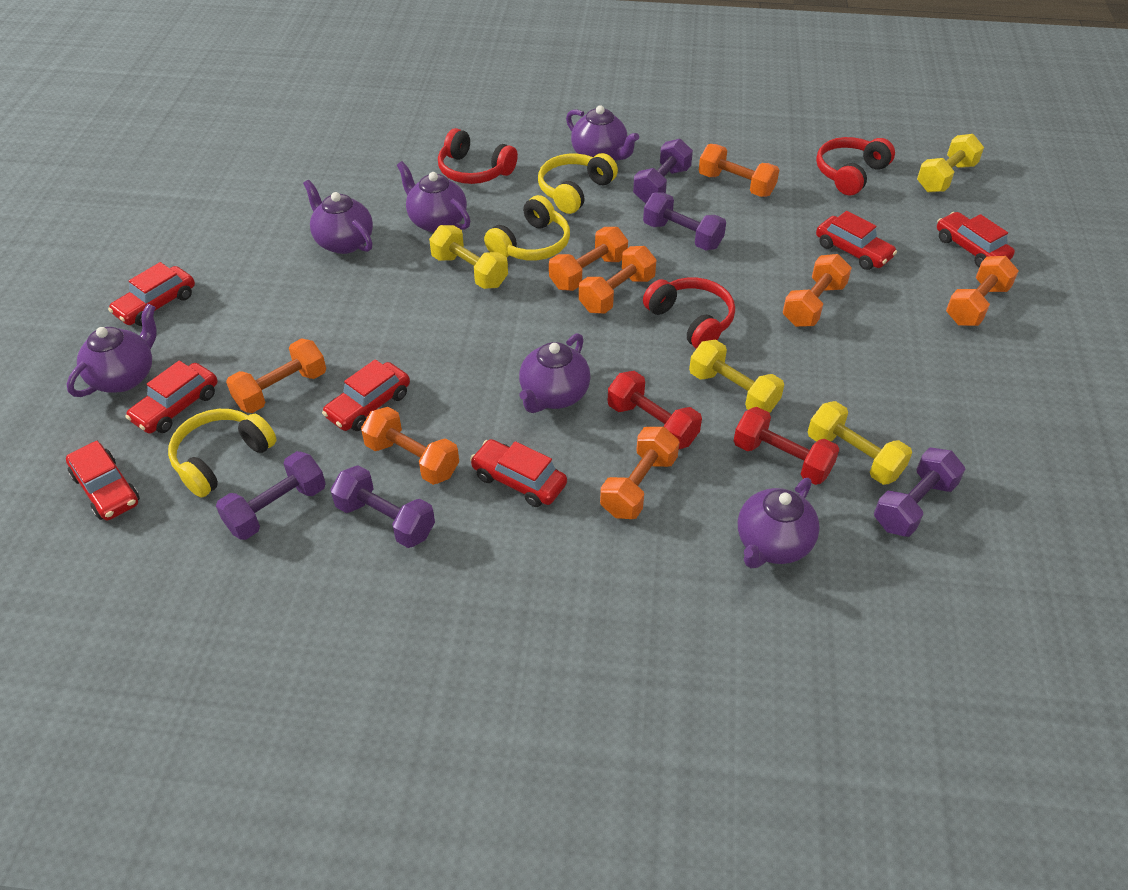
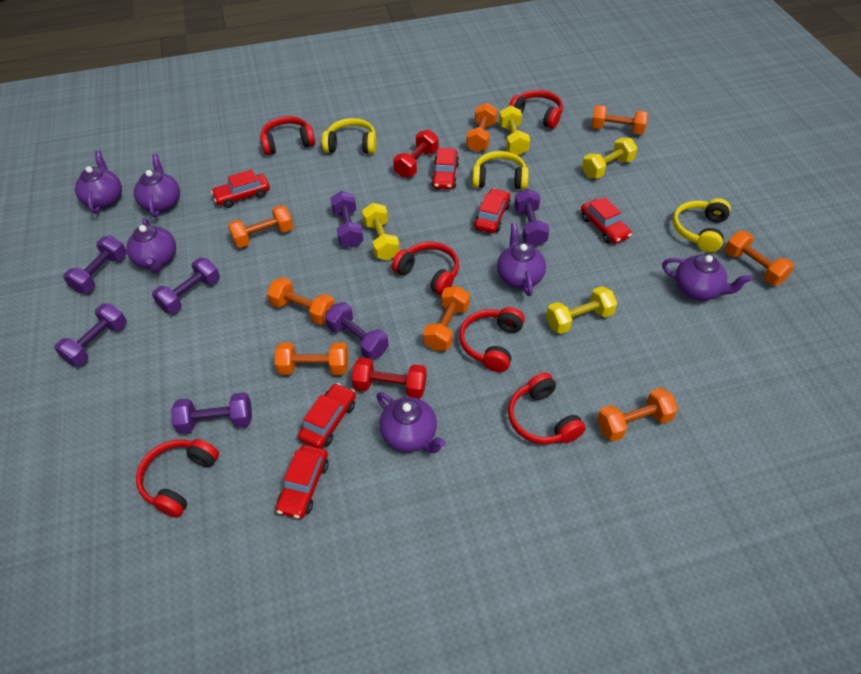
purple dumbbell: [216,451,326,540] [330,465,435,548] [633,139,693,203] [643,192,726,250] [874,448,965,537] = 5 -> [54,303,127,366] [63,235,127,294] [152,258,220,314] [171,392,252,434] [325,302,389,360] [331,191,364,248] [514,188,549,247] = 7
red car: [66,441,140,520] [108,262,195,326] [125,361,218,434] [322,359,410,431] [470,439,567,507] [816,211,897,270] [937,212,1015,267] = 7 -> [211,169,270,208] [276,445,328,519] [298,383,356,448] [431,148,459,189] [474,188,511,233] [581,197,632,244] = 6
red headphones: [438,128,518,184] [643,277,735,349] [816,137,895,195] = 3 -> [136,439,219,518] [260,116,315,155] [392,242,459,296] [459,307,525,372] [508,373,586,444] [509,90,563,129] = 6

